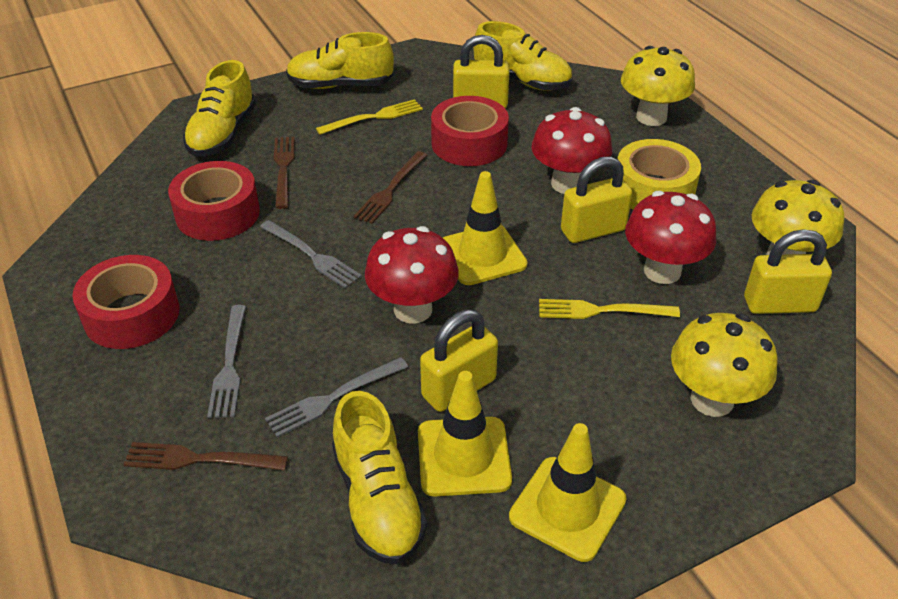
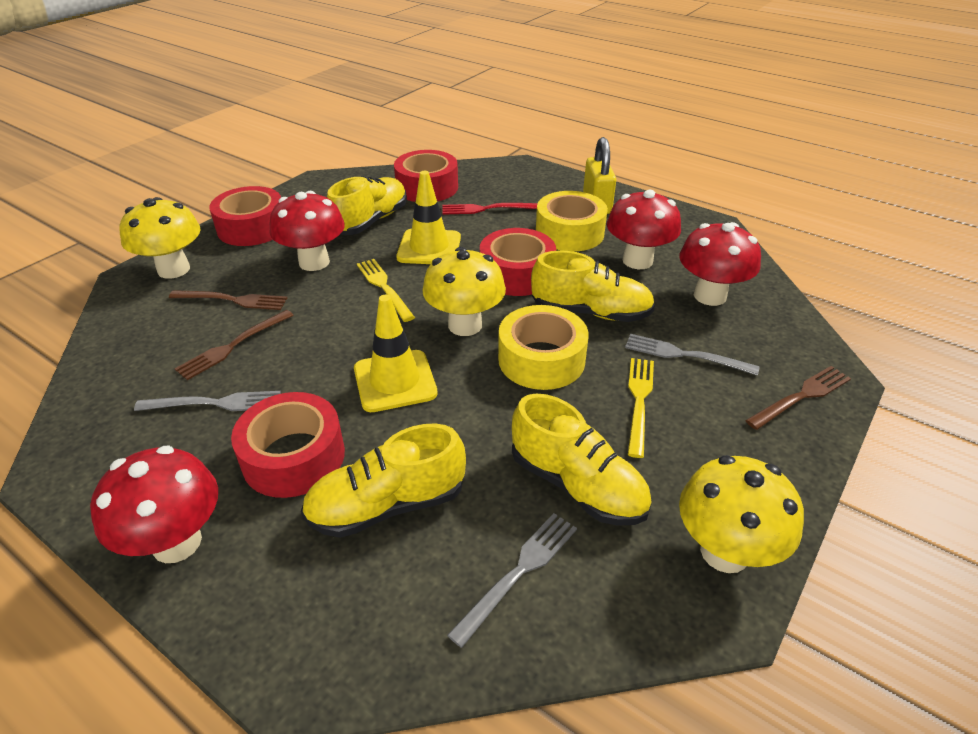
red fork: none = 0 -> [442,203,538,215] = 1
red mushroom: [365,226,459,324] [532,107,612,194] [625,191,716,284] = 3 -> [90,445,218,563] [270,191,345,271] [607,190,681,269] [679,222,761,306] = 4
red tape: [73,255,179,349] [168,161,260,241] [431,96,509,166] = 3 -> [209,186,281,246] [231,392,345,498] [394,150,458,202] [480,228,556,296] = 4
yellow padlock: [420,309,498,412] [453,35,509,108] [561,156,633,243] [744,229,832,314] = 4 -> [583,137,616,214] = 1
yellow tape: [618,139,701,210] = 1 -> [498,305,589,390] [536,191,608,252] = 2
yellow traffic cone: [418,371,512,496] [443,171,528,285] [509,423,626,562] = 3 -> [354,295,438,412] [396,171,461,264] = 2

